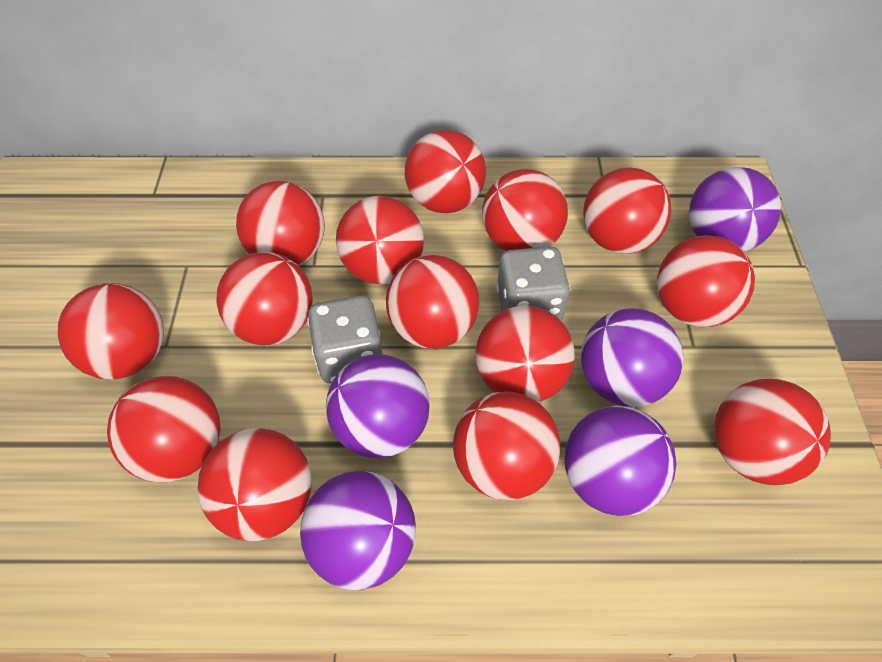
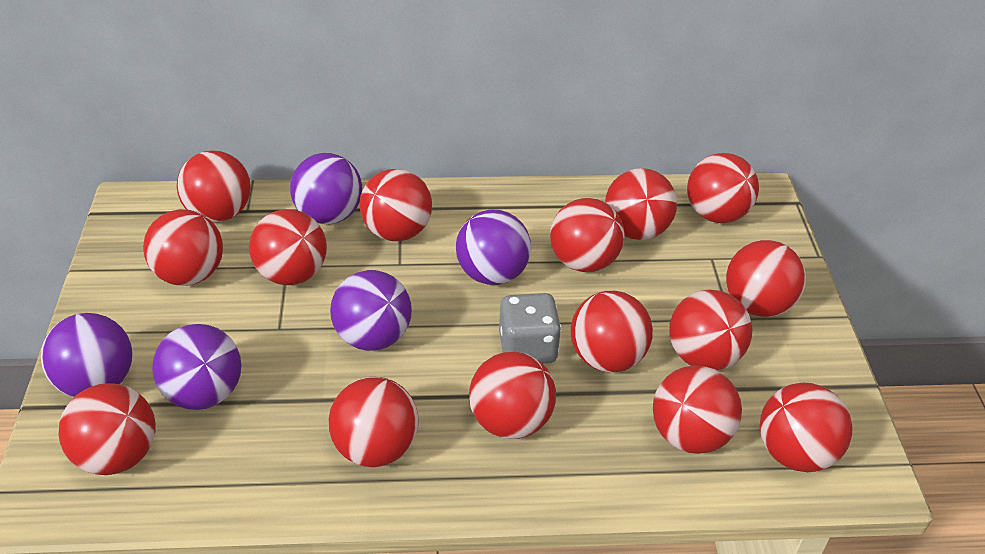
grey dice: [307,295,383,383] [496,247,571,321] = 2 -> [499,293,561,364] = 1
red ball: [57,283,164,379] [107,376,220,482] [197,428,312,541] [217,252,313,345] [236,181,325,265] [336,196,424,284] [386,255,479,349] [405,130,486,213] [453,392,560,500] [475,306,575,402] [482,169,568,251] [583,168,671,254] [657,235,755,327] [714,379,831,485] = 14 -> [58,383,156,475] [143,209,223,286] [177,150,251,222] [249,209,327,285] [328,377,418,467] [360,169,432,241] [469,352,556,439] [550,198,625,272] [571,291,653,372] [605,168,677,240] [653,365,742,454] [669,290,752,370] [687,153,759,223] [726,240,806,317] [760,383,853,472] = 15

